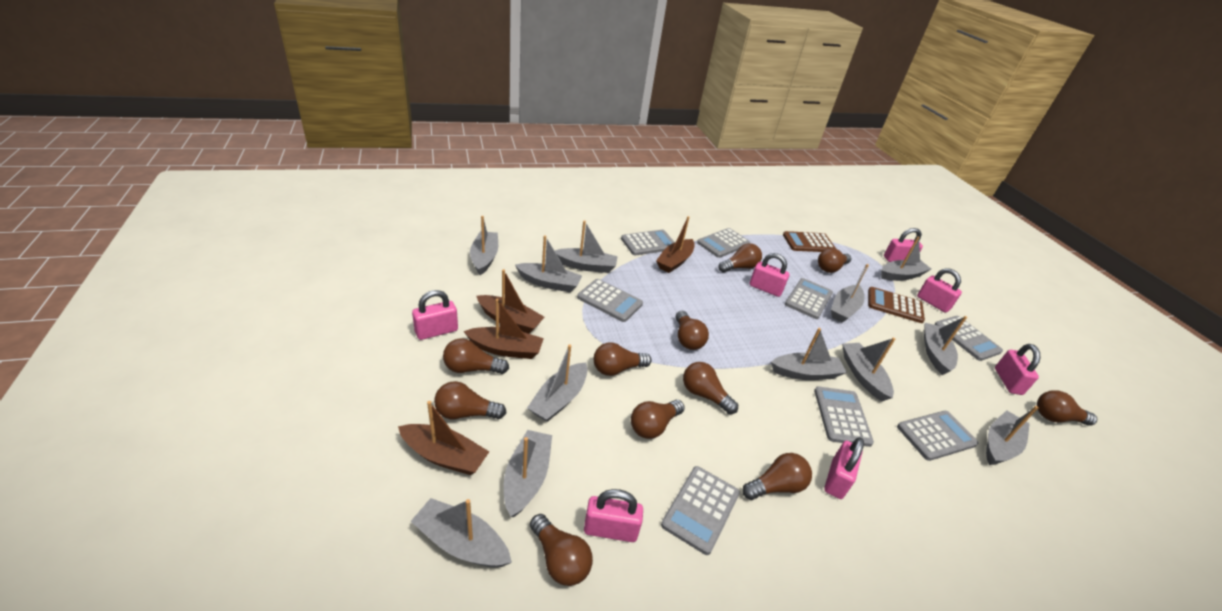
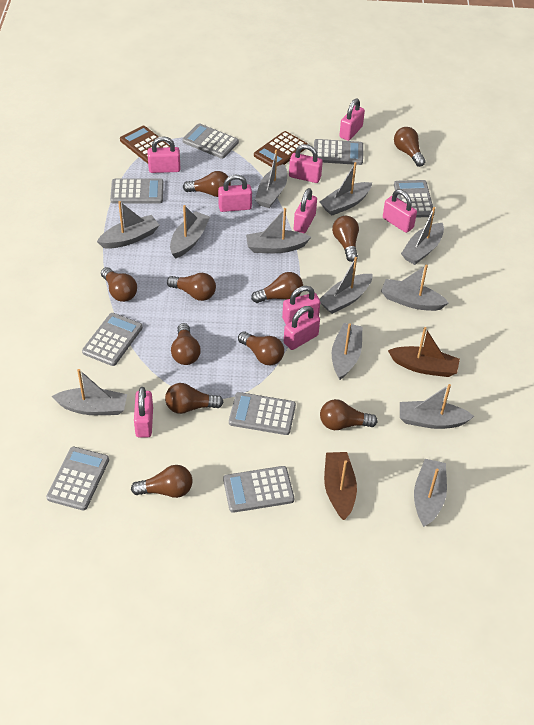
brown boat: [398,401,489,475] [464,299,544,359] [476,269,545,334] [656,216,695,273] = 4 -> [324,452,357,520] [388,327,460,377] = 2
pink padlock: [412,290,458,340] [584,489,643,542] [749,253,790,297] [824,437,864,499] [884,228,923,262] [917,268,962,313] [995,344,1041,395] = 7 -> [134,387,153,437] [148,136,181,173] [218,175,252,212] [282,286,320,324] [284,306,320,350] [289,144,323,183] [294,188,317,233] [339,99,365,141] [383,189,417,233] = 9

